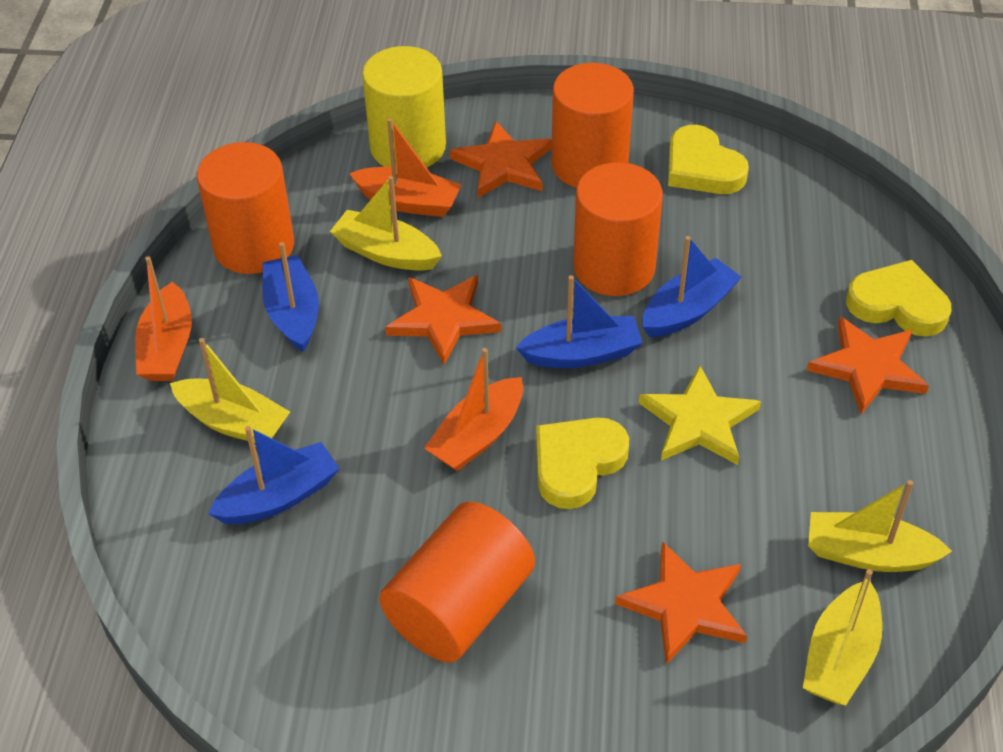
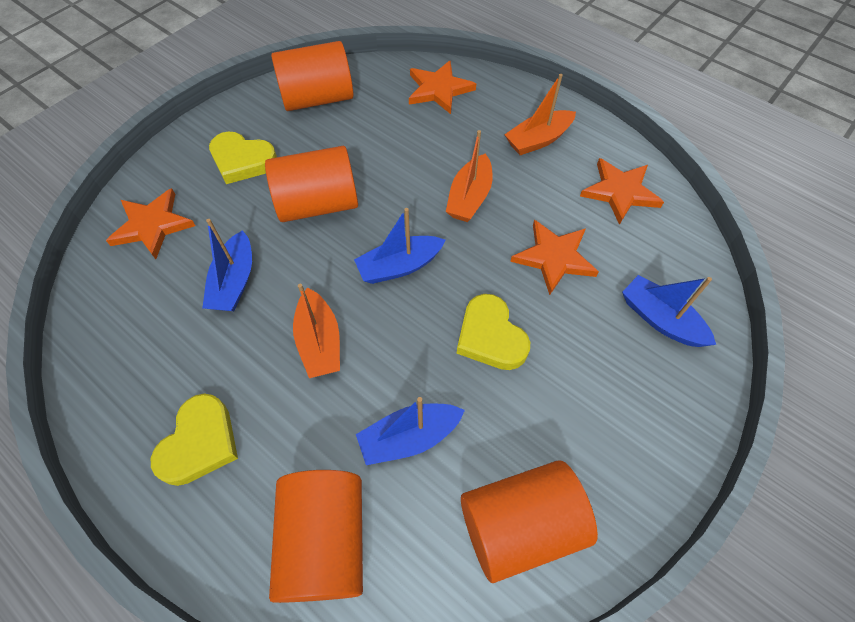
yellow boat: [170,338,290,443] [330,176,442,271] [803,569,882,706] [808,480,952,572] = 4 -> none = 0
yellow cylinder: [362,46,446,168] = 1 -> none = 0
yellow star: [639,365,761,465] = 1 -> none = 0

